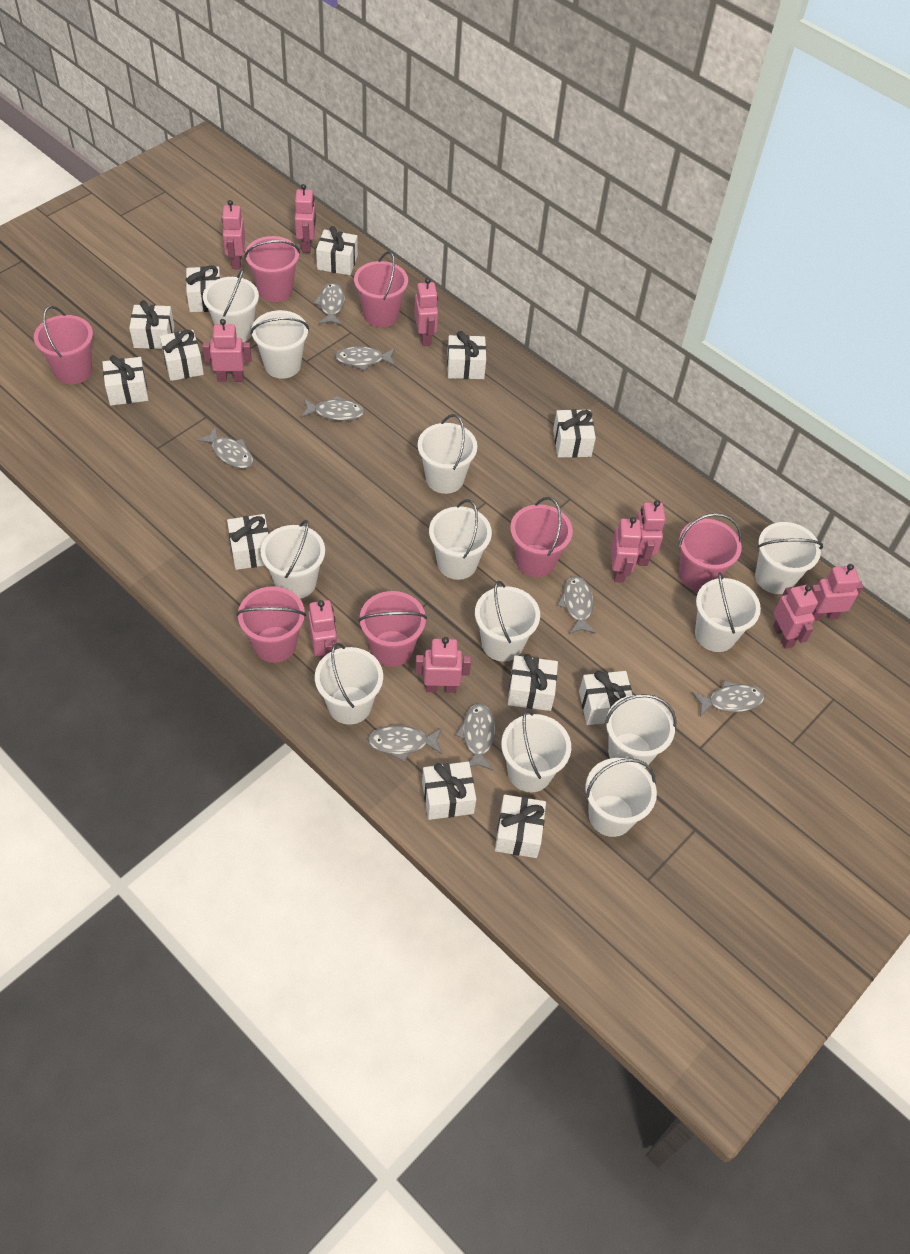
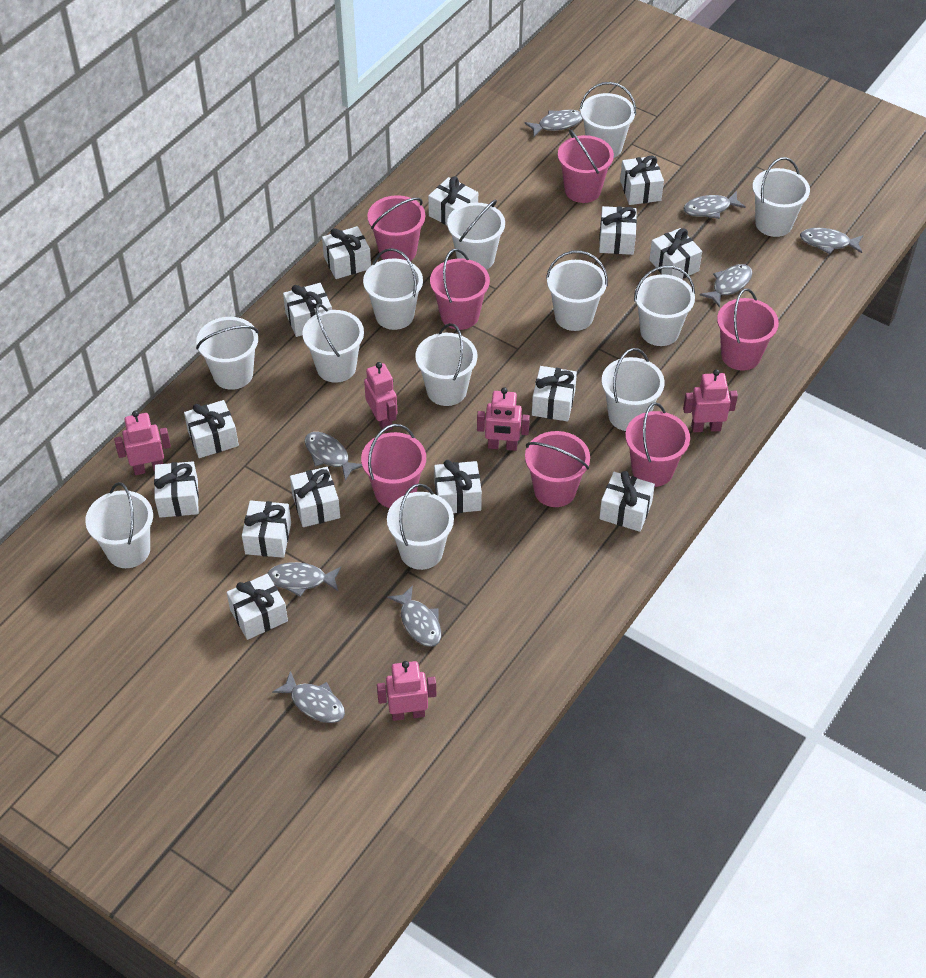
pink robot: [203,319,252,382] [221,200,245,269] [295,184,316,253] [308,600,337,661] [414,278,438,346] [415,637,471,693] [611,517,642,583] [636,500,666,566] [773,585,818,649] [812,564,864,621] = 10 -> [114,411,171,475] [364,362,398,432] [377,661,437,721] [477,387,530,451] [683,369,738,432] = 5
white gift: [102,355,148,406] [129,300,174,349] [160,330,204,381] [186,265,221,312] [227,514,269,570] [316,226,358,275] [422,762,476,820] [447,331,486,379] [495,795,546,858] [508,654,558,711] [553,409,596,458] [579,671,632,725] = 12 -> [154,461,199,518] [184,400,239,458] [227,574,288,640] [242,500,291,558] [283,283,332,337] [290,467,340,527] [322,226,371,279] [428,176,478,225] [434,460,482,513] [532,366,577,421] [599,206,637,255] [599,471,655,532] [620,155,664,205] [649,228,702,279] = 14

